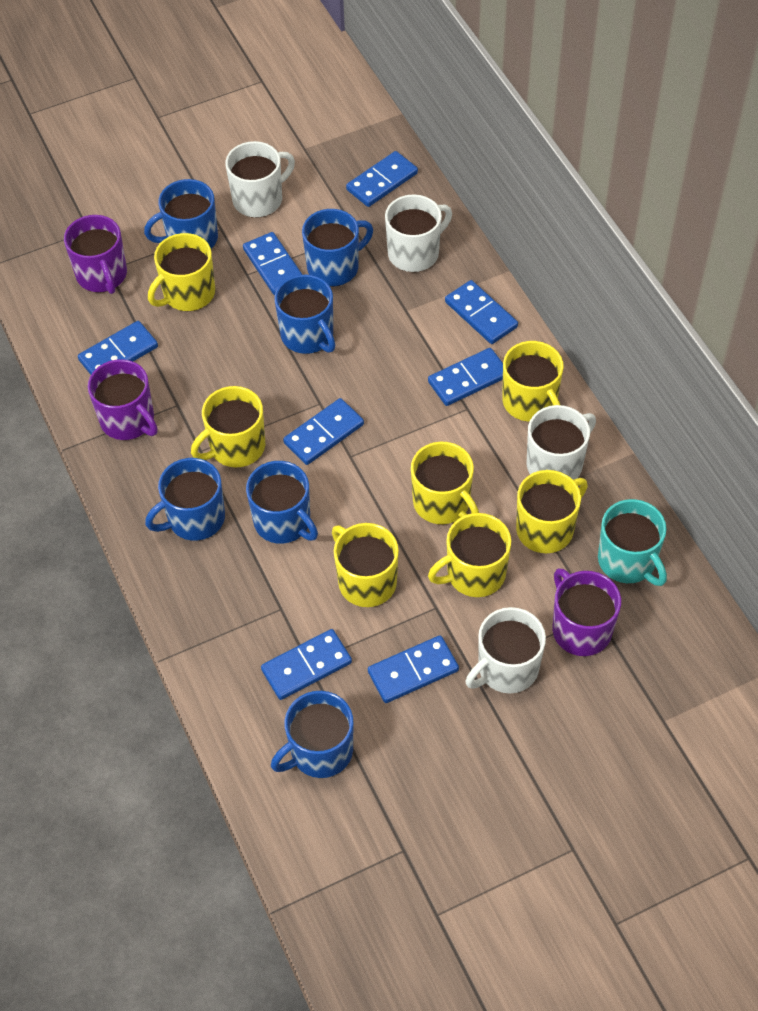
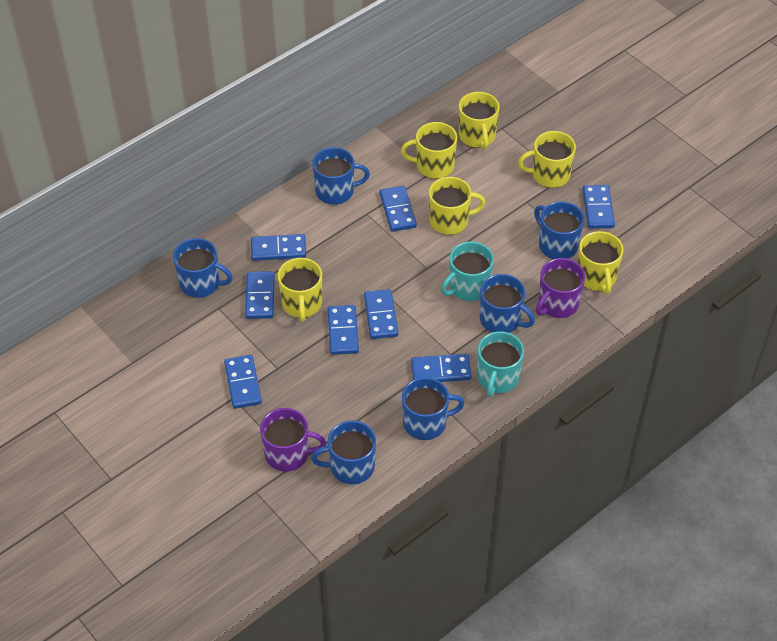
purple mug: [64,215,127,294] [88,359,158,440] [553,568,621,656] = 3 -> [260,408,326,472] [536,258,585,318] = 2
turquoise mug: [598,499,667,586] = 1 -> [441,242,494,301] [477,331,524,397] = 2
white mug: [225,141,295,218] [385,194,452,272] [466,607,546,694] [526,405,596,480] = 4 -> none = 0
yellow mug: [148,233,215,311] [191,386,265,468] [332,523,399,607] [411,442,479,524] [428,513,511,597] [502,341,564,421] [516,470,588,553] = 7 -> [278,258,322,322] [401,122,457,179] [429,177,485,235] [459,92,500,149] [518,131,576,188] [578,231,623,294] = 6

